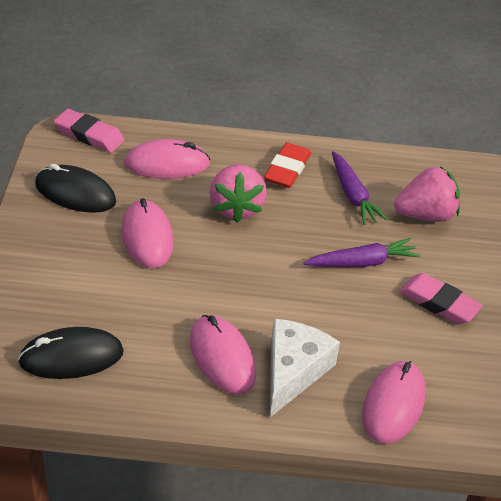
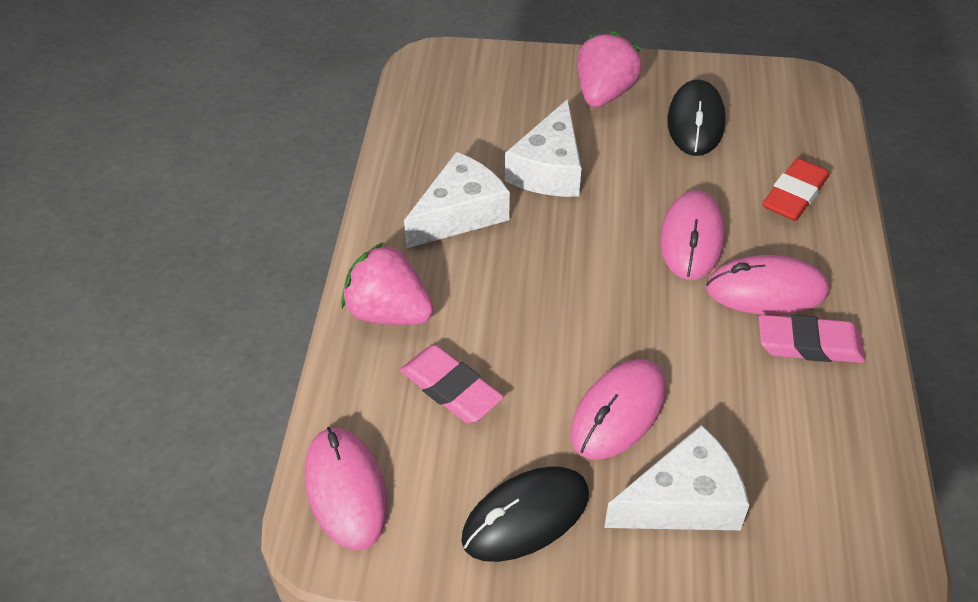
purple carrot: [304,238,420,267] [332,151,388,225] = 2 -> none = 0
white cheese: [270,319,340,417] = 1 -> [404,152,510,248] [505,99,581,197] [604,425,749,530] = 3

